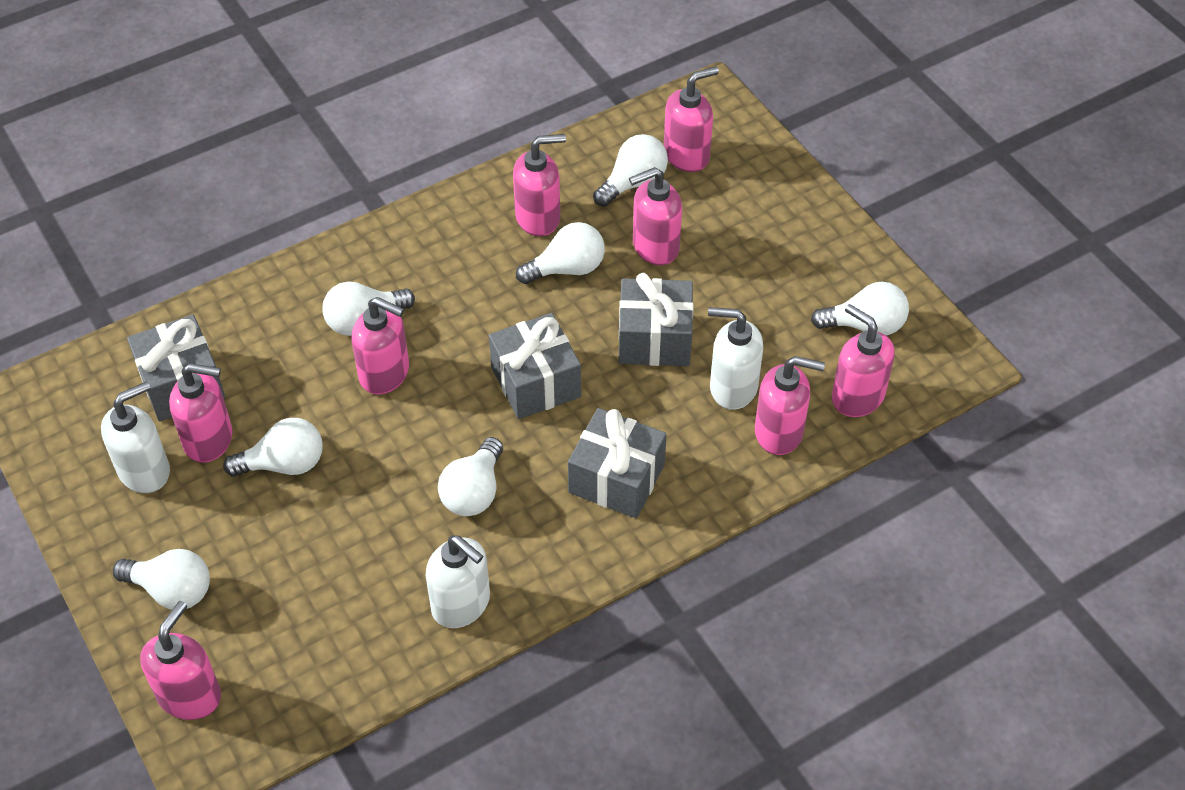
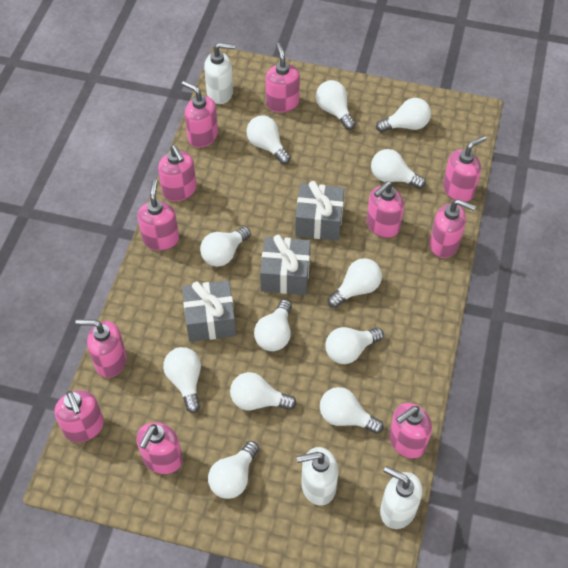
grey gift: [127,315,225,422] [489,313,581,419] [568,408,667,518] [619,273,694,366] = 4 -> [182,280,236,342] [260,235,311,295] [295,181,344,241] = 3
pink soap dispenser: [140,601,221,720] [169,363,232,463] [351,297,409,394] [513,134,566,236] [629,167,682,265] [664,66,719,172] [755,356,825,455] [832,304,895,417] = 8 -> [54,390,104,442] [75,319,127,378] [136,422,183,474] [137,179,179,251] [158,145,197,201] [182,81,218,148] [265,43,300,113] [367,181,404,238] [389,403,432,459] [430,199,476,258] [443,136,486,202] = 11
white light bulb: [113,549,210,609] [223,418,323,477] [322,282,415,336] [438,437,503,516] [516,222,605,284] [593,134,668,207] [811,282,909,335] = 7 -> [163,347,201,413] [200,226,251,267] [208,441,259,499] [230,372,297,410] [246,115,291,164] [254,300,292,351] [316,80,355,130] [320,387,384,434] [325,327,384,364] [328,258,382,308] [371,149,426,189] [376,98,431,132] = 12

